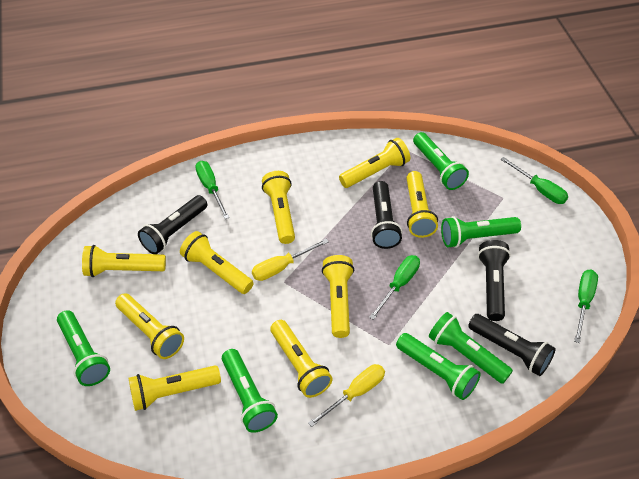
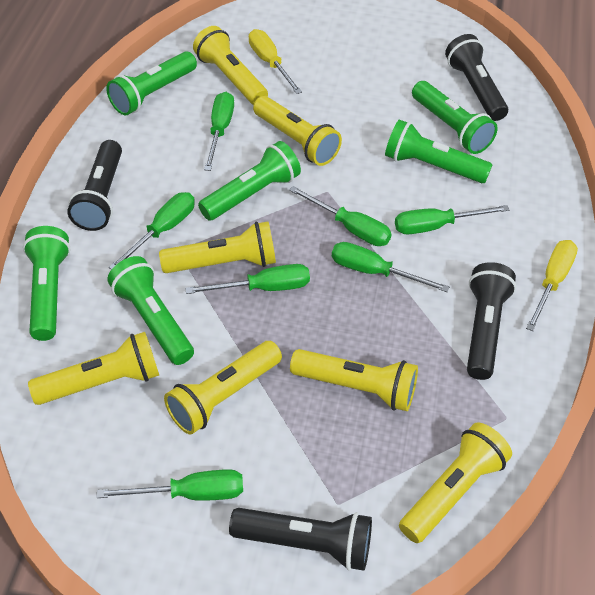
green screwdriver: [195,161,229,219] [369,255,420,320] [500,157,568,204] [574,270,598,343] = 4 -> [97,469,243,501] [109,192,195,270] [185,264,310,294] [204,92,234,171] [289,186,392,246] [332,242,450,293] [395,205,509,234] = 7
yellow flashlight: [82,245,166,277] [115,293,184,359] [129,366,221,411] [180,231,253,294] [262,171,295,244] [270,320,333,398] [322,255,354,338] [339,138,410,188] [407,171,438,238] = 9 -> [28,332,159,405] [159,221,276,273] [164,341,282,435] [193,26,268,105] [253,96,342,166] [290,349,418,411] [399,422,512,543] = 7

